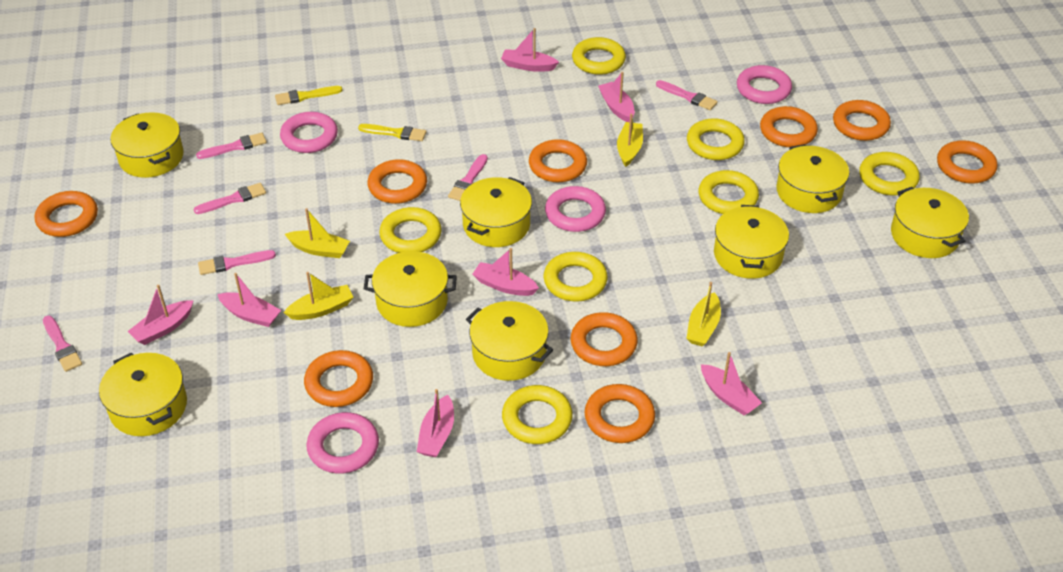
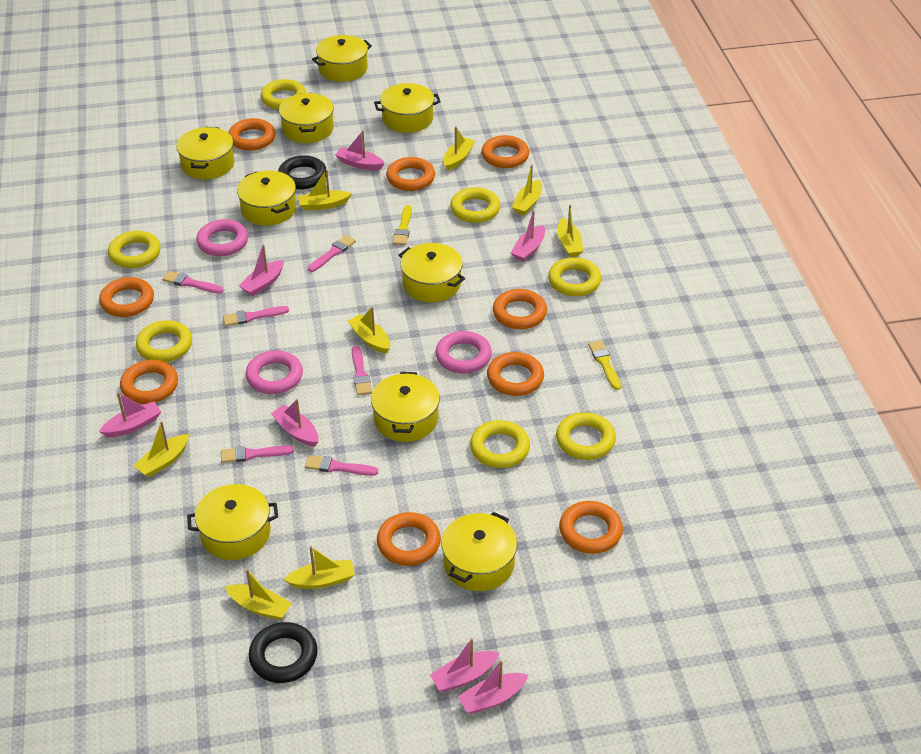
black ring: none = 0 -> [249,622,318,683] [278,155,326,189] = 2
pink ring: [280,112,338,153] [307,412,379,474] [545,186,606,232] [737,65,792,104] = 4 -> [196,219,248,256] [245,350,303,394] [435,331,492,374] = 3
yellow boat: [284,272,353,320] [285,208,350,258] [617,114,643,167] [686,282,721,346] = 4 -> [134,421,189,477] [225,569,292,620] [284,546,355,589] [298,169,352,211] [348,307,390,354] [443,126,475,171] [512,165,542,215] [557,205,583,257] = 8
yellow pot: [99,353,187,436] [110,112,184,178] [364,251,457,327] [460,177,532,247] [466,301,553,381] [714,205,789,279] [776,144,849,213] [891,187,969,258] = 8 -> [176,127,235,179] [187,484,278,560] [237,171,296,226] [279,93,334,143] [312,35,372,82] [371,372,440,442] [374,83,441,133] [399,243,465,302] [441,512,517,591] = 9

